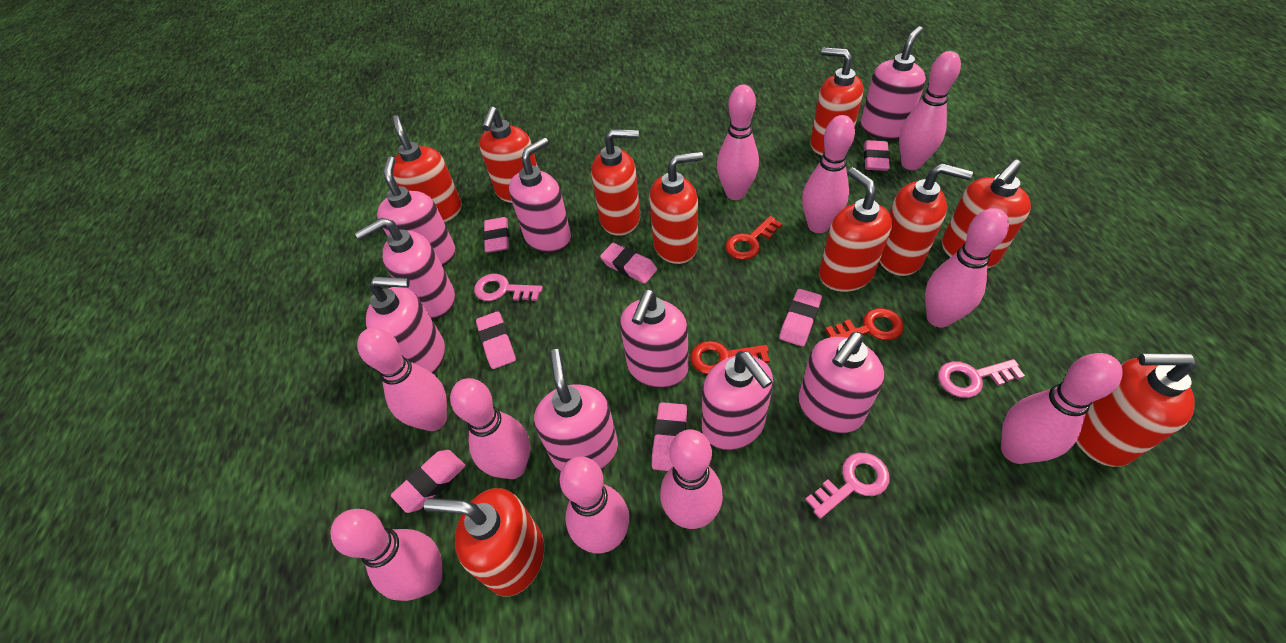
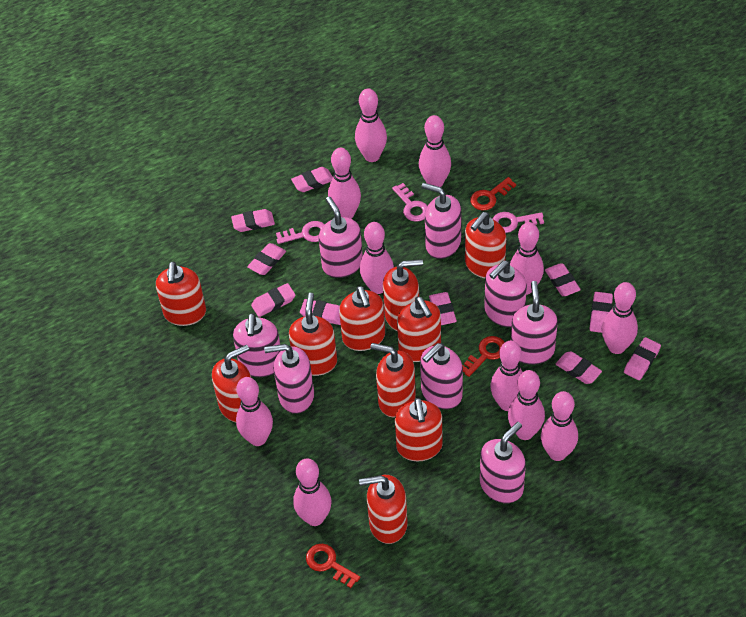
pink bowling pin: [330,509,442,601] [357,327,447,431] [450,378,530,479] [559,456,629,553] [660,429,723,529] [717,84,759,200] [802,115,855,233] [899,51,961,170] [925,208,1009,328] [1001,353,1123,464] = 10 -> [236,377,273,446] [293,458,332,526] [328,148,361,219] [355,88,387,162] [360,222,394,294] [419,115,451,187] [490,341,523,411] [508,370,545,440] [510,222,544,295] [541,391,578,461] [602,282,638,354] = 11
pink eraser: [391,450,465,513] [476,311,516,369] [483,217,509,253] [600,243,657,284] [652,402,687,471] [779,289,822,346] [864,140,890,171] = 7 -> [231,209,275,232] [247,243,286,275] [251,283,295,317] [291,167,333,192] [300,299,341,325] [429,292,457,325] [545,263,581,296] [556,351,602,384] [590,292,613,333] [624,337,661,380] = 10
pink soap dispenser: [355,218,455,319] [366,277,445,373] [377,157,456,266] [509,137,571,253] [534,349,618,471] [620,290,689,388] [702,351,773,450] [798,332,884,434] [861,26,926,140] = 9 -> [233,313,280,377] [264,344,314,414] [319,197,363,278] [420,343,463,409] [422,183,461,259] [480,422,526,503] [484,260,527,327] [511,281,558,365] = 8

